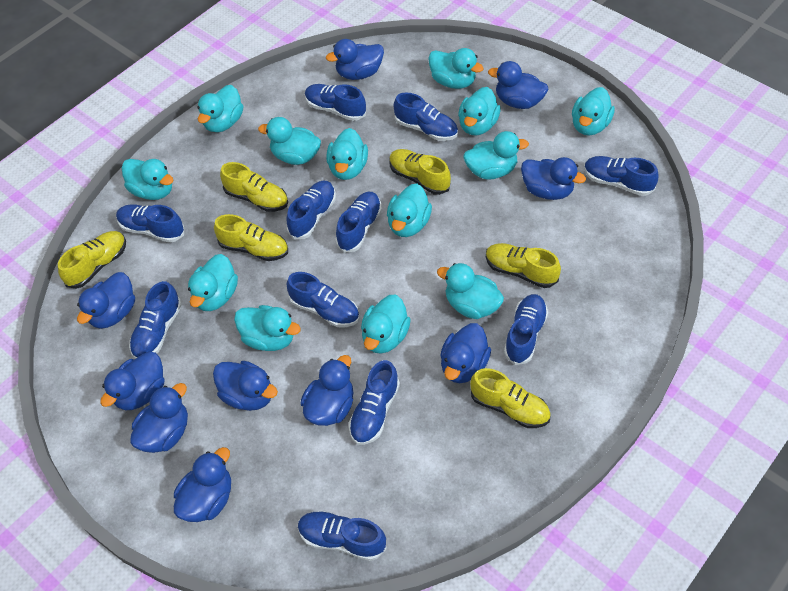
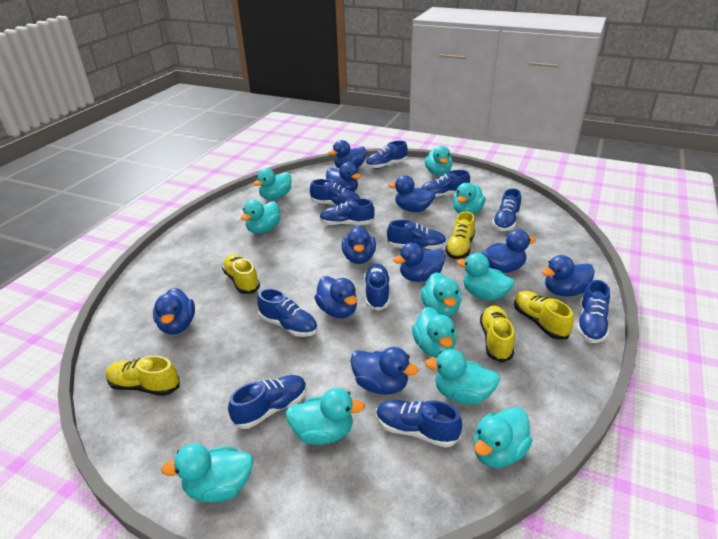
turquoise duck: [122,159,173,200] [188,254,238,311] [197,85,243,132] [234,305,301,351] [258,117,321,165] [326,128,368,180] [361,294,411,354] [387,184,432,237] [428,48,484,89] [437,263,504,319] [458,87,501,136] [463,131,529,180] [572,87,615,136] = 13 -> [161,444,253,502] [241,200,281,234] [253,168,292,200] [285,388,365,445] [412,307,457,358] [421,272,461,317] [425,146,453,176] [425,349,500,405] [453,183,486,214] [457,253,515,301] [474,407,533,468] = 11
yellow shoe: [58,231,126,289] [214,214,288,261] [220,162,288,212] [389,149,451,195] [470,368,551,428] [486,243,561,288] = 6 -> [106,356,180,396] [222,254,260,294] [445,211,475,259] [480,306,515,362] [514,291,574,339] = 5

